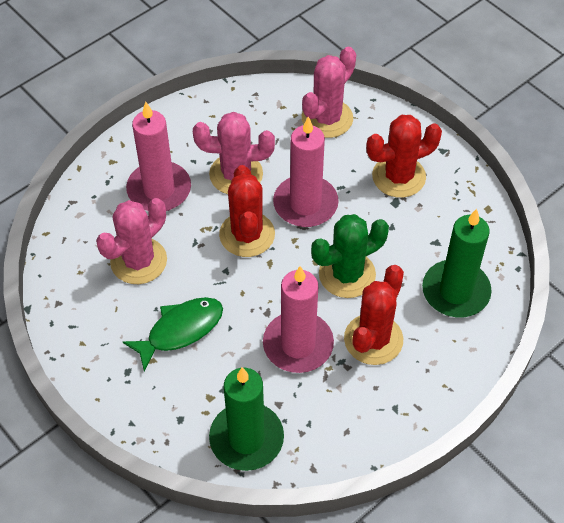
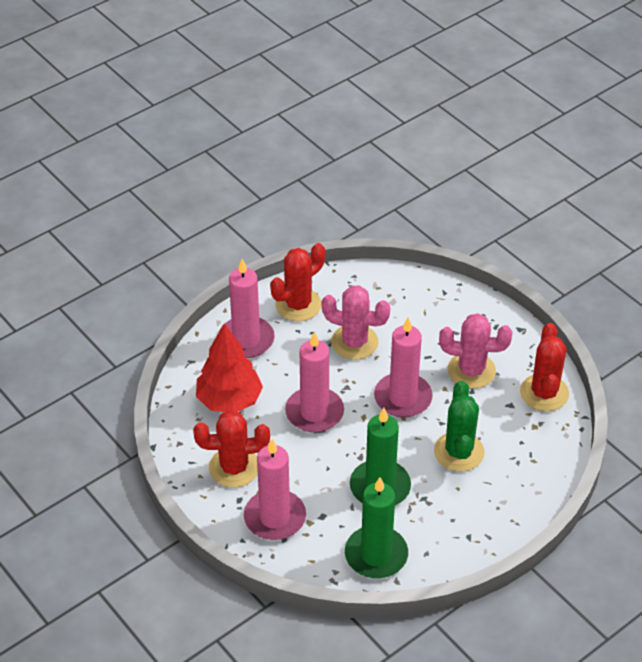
green fish: [123,297,223,372] = 1 -> none = 0
pink cactus: [96,198,167,284] [193,112,275,194] [302,47,356,138] = 3 -> [322,285,390,360] [439,313,513,389] = 2
pink candle: [126,102,191,211] [263,266,334,373] [273,116,339,227] = 3 -> [221,259,275,358] [244,439,306,540] [285,332,344,433] [374,318,433,418] = 4
red tree: none = 0 -> [196,323,263,412] = 1

